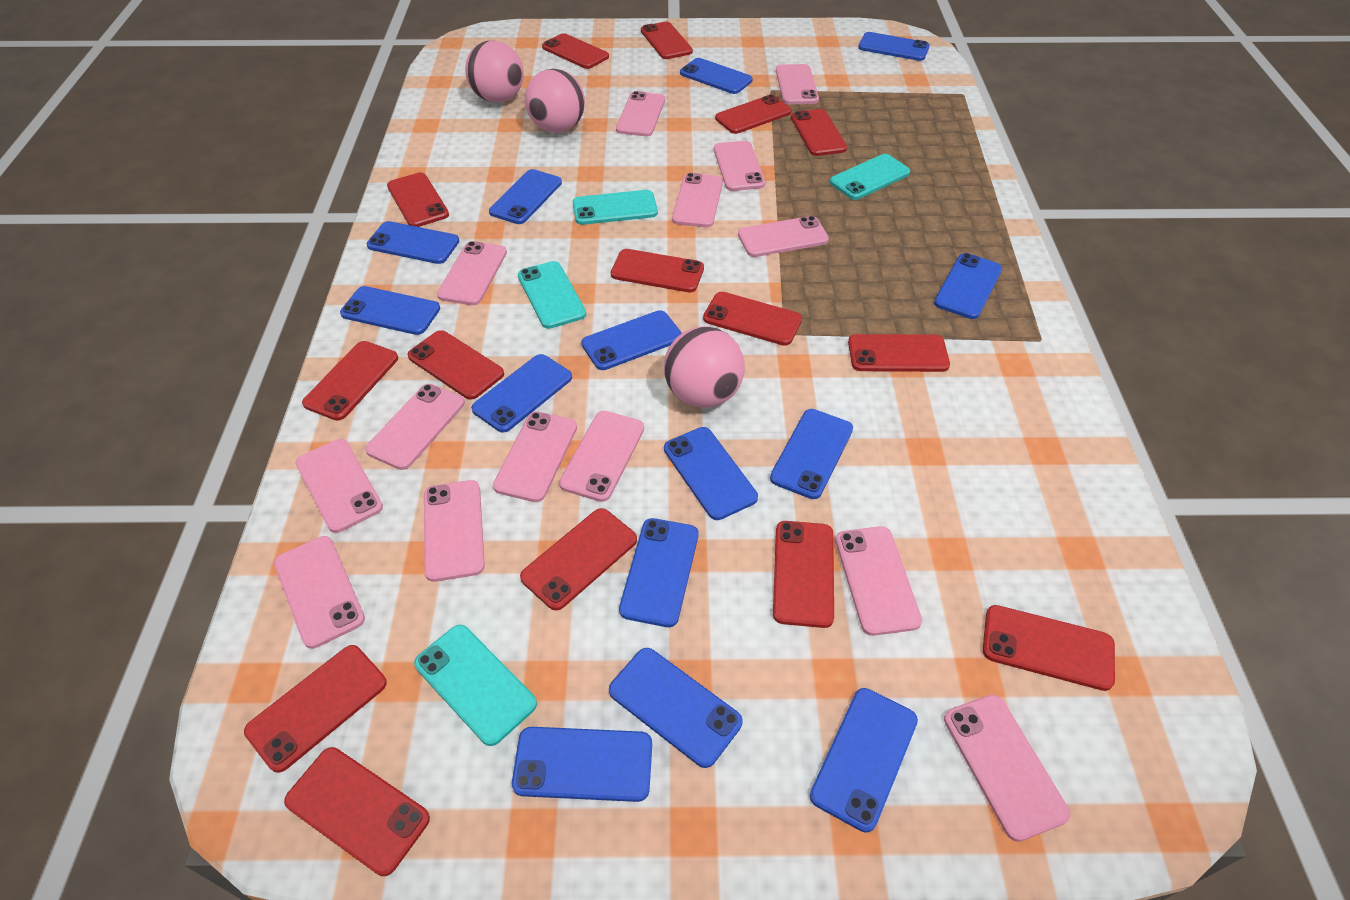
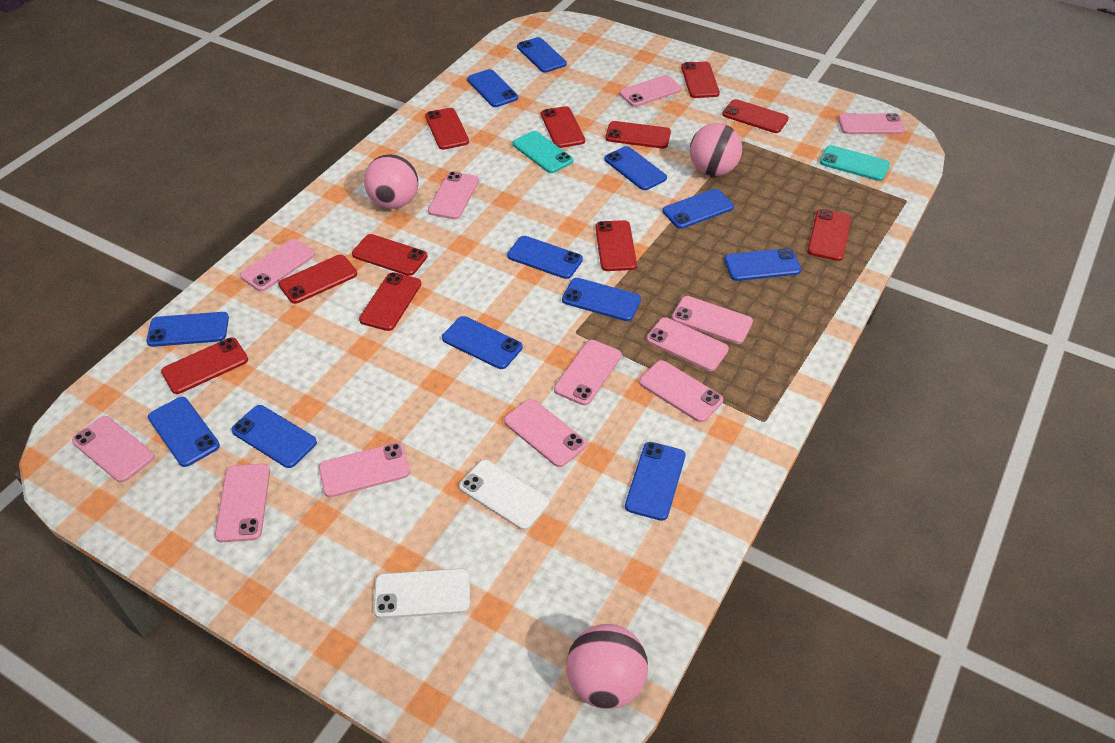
blue phone: [340,286,440,335] [367,221,459,264] [471,354,572,433] [489,169,562,224] [512,727,652,802] [581,310,682,370] [609,648,743,768] [619,518,698,627] [664,427,758,520] [680,58,753,94] [770,409,853,499] [810,688,918,833] [858,32,930,61] [934,253,1002,319] = 14 -> [146,312,229,347] [148,397,220,467] [231,405,317,468] [442,316,522,369] [467,69,518,107] [507,236,583,279] [517,37,567,73] [562,278,641,321] [605,146,667,190] [625,442,685,521] [663,189,734,229] [724,248,801,281] = 12
pink phone: [274,536,365,649] [295,439,383,533] [365,384,465,470] [424,480,485,582] [437,241,507,305] [493,411,577,502] [559,411,644,502] [616,91,665,136] [672,173,723,227] [714,141,765,191] [738,216,829,257] [776,64,819,104] [835,526,922,636] [944,695,1070,842] = 14 -> [72,416,155,483] [215,464,270,542] [240,239,315,291] [319,442,410,497] [428,171,479,219] [504,399,587,467] [554,340,622,405] [619,75,682,107] [639,360,723,422] [646,317,729,371] [672,296,753,344] [838,113,905,134] = 12
red phone: [244,645,387,773] [284,747,430,876] [302,341,398,421] [387,172,449,227] [408,330,504,400] [520,508,637,611] [542,33,609,69] [611,249,704,292] [641,22,693,59] [703,292,802,346] [715,95,791,134] [773,521,834,628] [791,109,847,156] [848,334,950,372] [983,605,1115,691] = 15 -> [161,337,248,394] [279,255,357,304] [352,234,428,276] [359,272,421,331] [425,108,469,150] [541,106,585,148] [595,220,637,271] [605,121,671,149] [681,62,720,98] [722,99,789,133] [807,209,851,261] = 11
turquoise phone: [414,625,537,746] [518,261,586,329] [573,190,658,225] [830,154,910,200] = 4 -> [513,131,573,173] [820,145,890,181] = 2
white phone: none = 0 -> [374,568,470,619] [459,460,550,530] = 2

